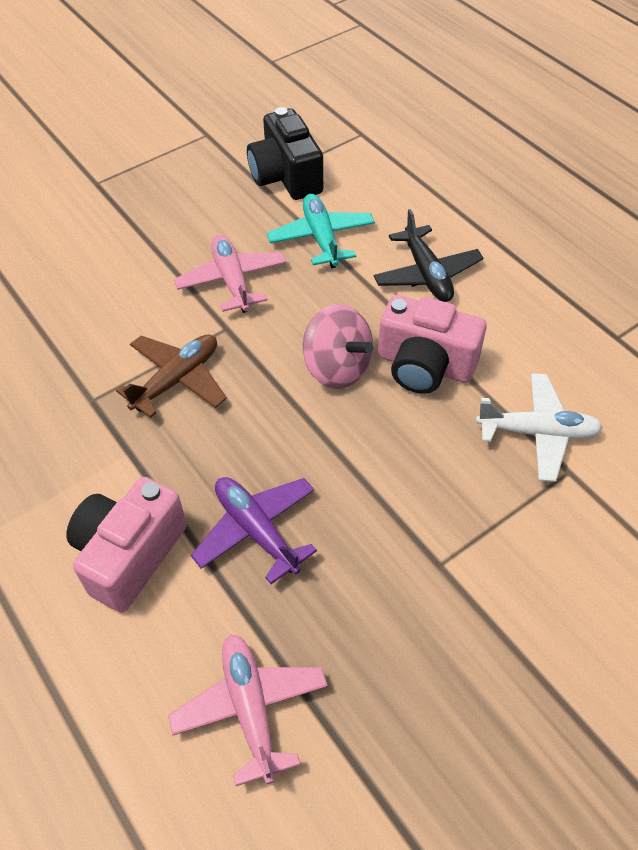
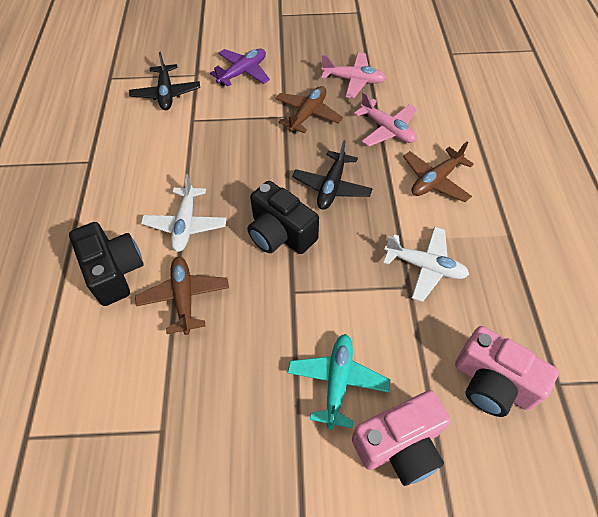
black camera: [247,107,323,200] = 1 -> [69,222,144,306] [247,181,319,254] = 2
black plane: [374,209,483,302] = 1 -> [129,52,200,110] [292,140,373,210] = 2
brown plane: [116,335,227,418] = 1 -> [135,257,229,335] [276,86,343,133] [403,142,474,202] = 3
pink spinning top: [303,304,373,389] = 1 -> none = 0
white plane: [476,373,603,482] = 1 -> [141,174,227,252] [383,227,469,302] = 2

